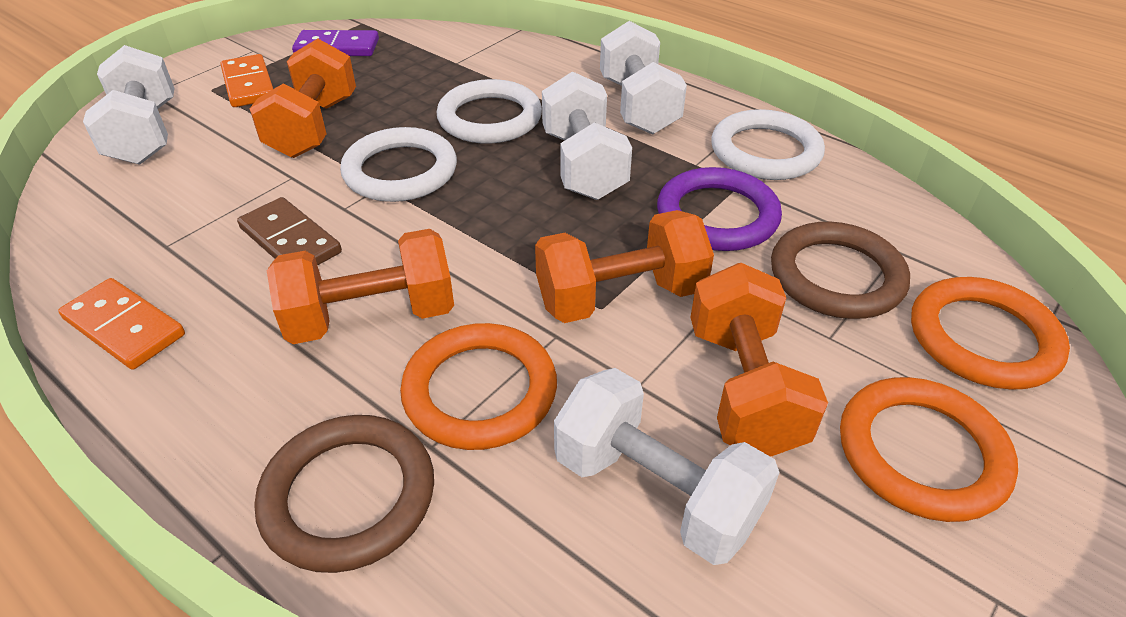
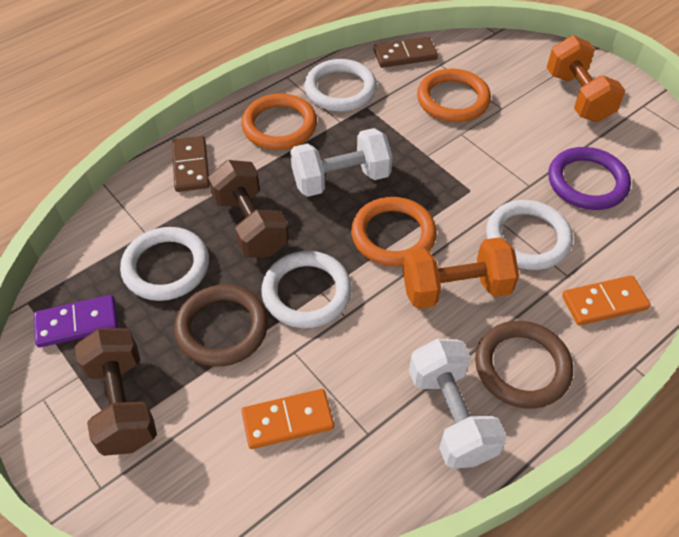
brown domino: [237,197,342,266] = 1 -> [172,136,210,192] [374,37,438,68] = 2
brown dumbbell: none = 0 -> [75,328,157,456] [208,160,289,258] = 2
orange dumbbell: [250,39,356,158] [267,229,454,344] [535,210,714,323] [691,263,828,457] = 4 -> [403,237,519,309] [547,35,625,122] = 2
white dumbbell: [83,45,175,165] [542,71,632,200] [554,368,780,565] [600,21,687,135] = 4 -> [290,128,392,197] [409,338,507,469] = 2
white ring: [340,127,457,202] [436,79,542,144] [711,109,825,180] = 3 -> [120,227,209,301] [261,251,352,328] [304,59,377,112] [486,200,573,270] = 4

